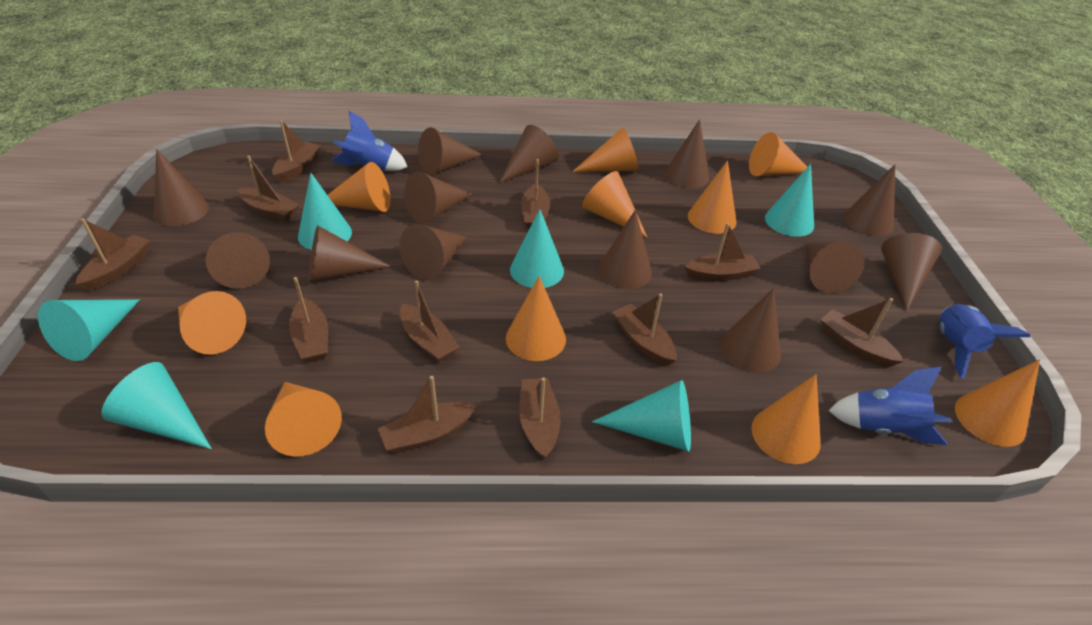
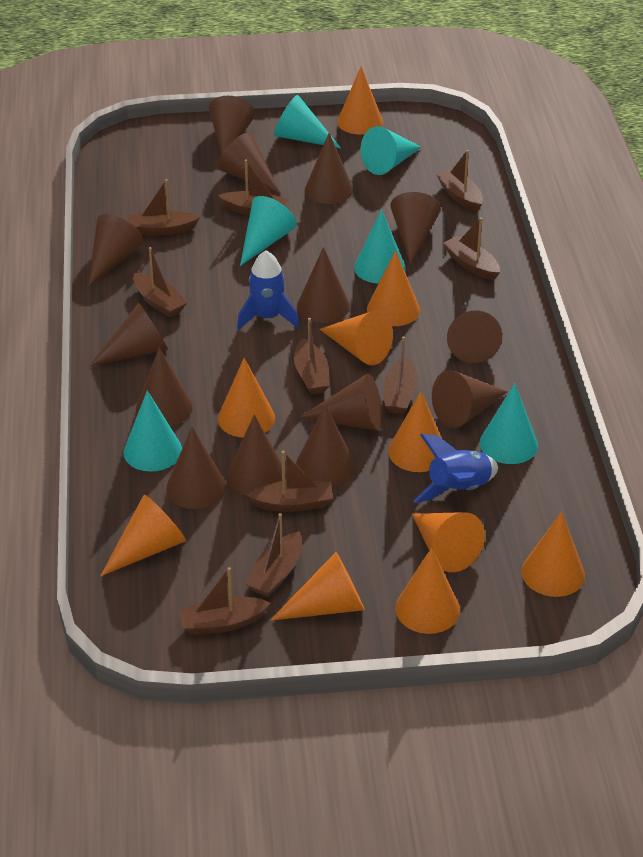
blue rocket: [331,111,408,171] [828,366,951,445] [939,304,1030,379] = 3 -> [237,251,299,330] [414,434,498,503] = 2
brown boat: [76,218,150,291] [238,156,299,222] [272,120,321,183] [289,277,328,363] [378,376,476,453] [400,280,460,362] [519,377,560,460] [521,159,550,229] [613,293,677,366] [684,223,761,281] [820,298,904,367] = 11 -> [129,179,200,236] [133,247,187,317] [178,567,270,635] [218,159,288,215] [245,513,302,597] [247,451,333,512] [294,318,330,394] [384,336,418,414] [436,150,483,212] [443,218,500,280] = 10
brown cone: [154,149,209,226] [206,232,270,289] [308,225,392,282] [400,224,467,279] [404,172,473,224] [418,127,482,175] [499,125,559,183] [598,210,652,289] [665,119,710,188] [720,288,781,373] [806,241,864,293] [844,165,895,236] [881,233,942,312] = 13 -> [88,214,143,287] [89,303,168,366] [136,348,193,426] [166,427,226,509] [209,96,255,155] [218,133,281,194] [227,414,286,495] [296,404,355,485] [297,247,350,323] [299,374,383,431] [305,133,353,204] [391,192,441,265] [432,370,508,428] [447,311,502,363] = 14

